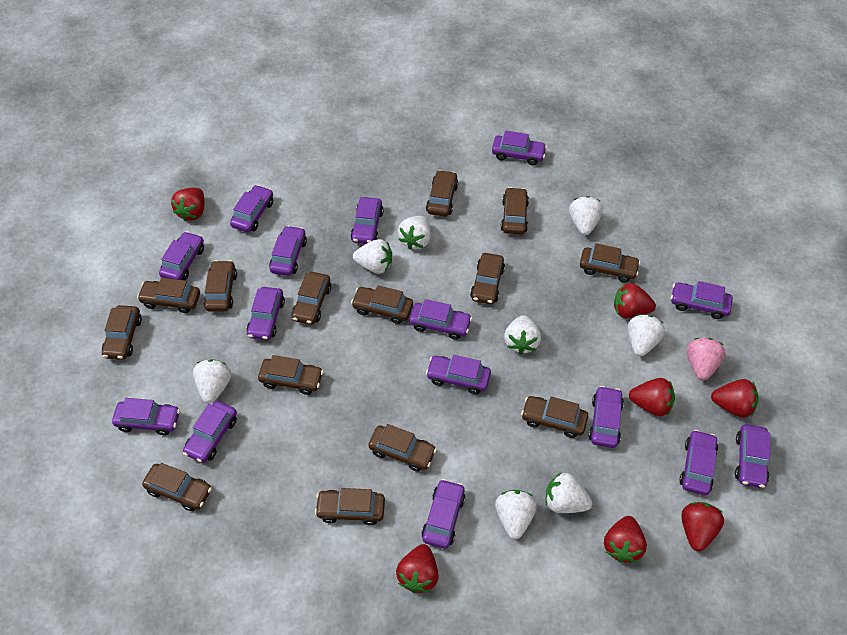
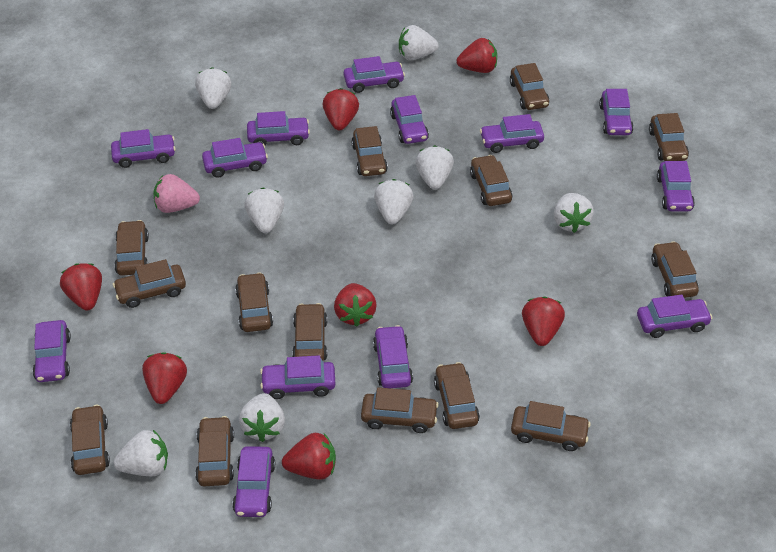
purple car: [112,398,180,435] [159,231,204,280] [183,401,237,463] [230,185,273,232] [246,287,285,340] [269,225,307,276] [351,197,384,244] [409,299,472,340] [422,479,466,549] [426,355,491,394] [492,131,547,165] [588,386,624,448] [671,281,733,319] [679,430,718,495] [735,424,770,488] = 15 -> [33,320,71,382] [111,129,176,168] [202,138,268,178] [232,446,275,517] [247,111,310,145] [260,355,336,399] [344,56,405,93] [373,325,413,388] [390,95,429,144] [480,114,544,153] [599,89,634,135] [637,295,712,338] [657,161,695,211] = 13

